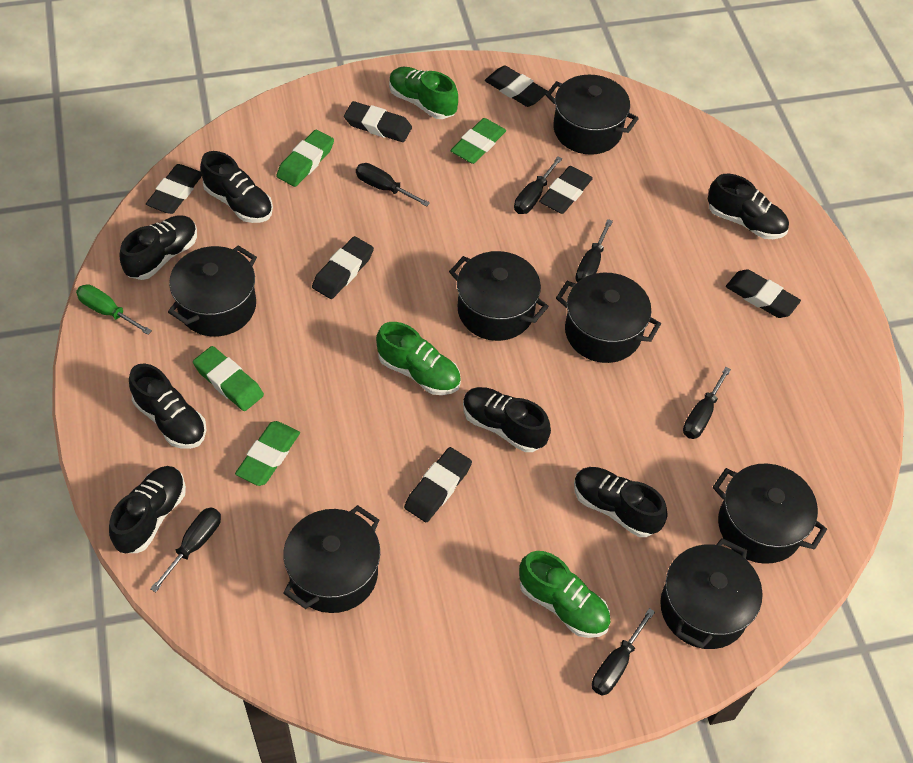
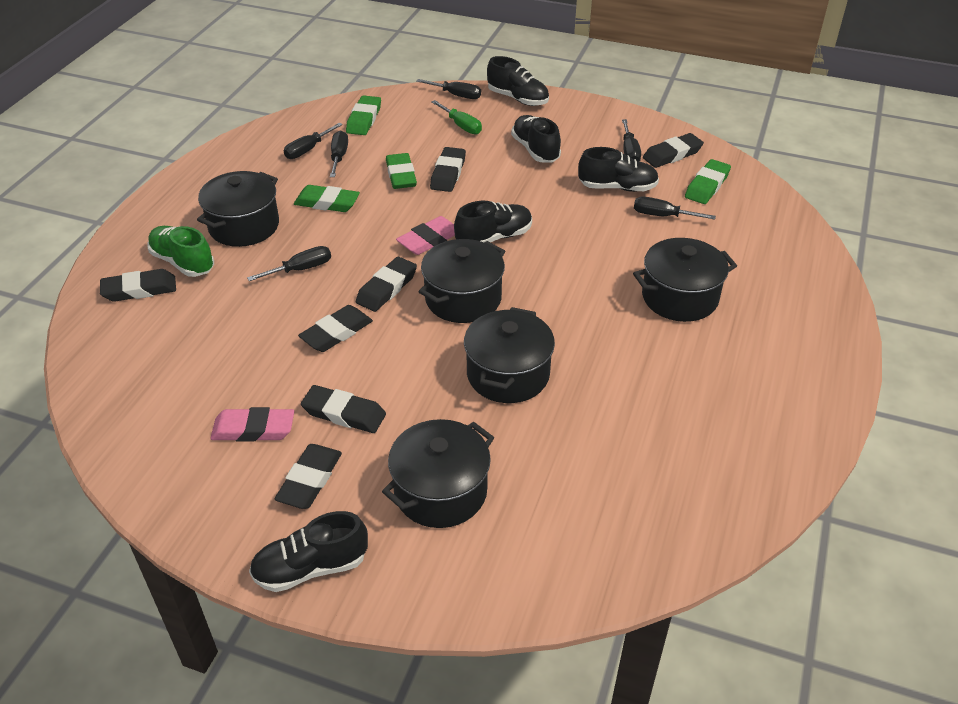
black pot: [168,245,257,337] [283,505,380,613] [449,251,549,341] [546,75,639,155] [556,273,661,363] [660,538,762,649] [713,464,827,564] = 7 -> [197,171,279,247] [382,419,494,528] [419,239,505,323] [464,307,555,403] [633,238,737,322] = 5
black shoe: [109,466,186,553] [120,215,197,280] [129,364,206,449] [200,151,273,223] [463,387,551,452] [574,467,668,537] [708,174,789,239] = 7 -> [249,511,368,592] [454,201,532,243] [487,56,549,106] [511,115,561,162] [578,147,659,192] = 5
green shoe: [376,322,461,395] [389,67,458,119] [519,551,611,638] = 3 -> [147,226,214,277] = 1
pink eraser: none = 0 -> [210,407,294,442] [396,216,455,255] = 2

